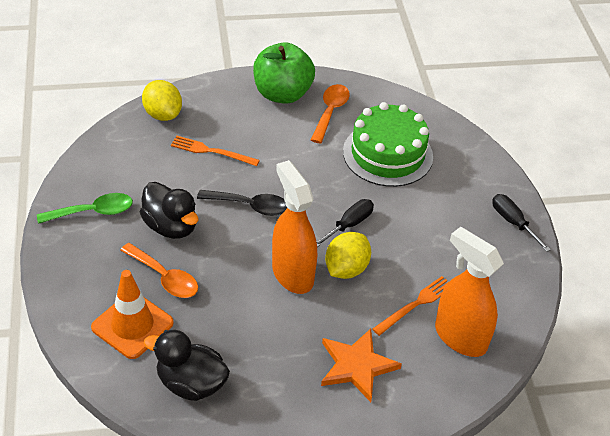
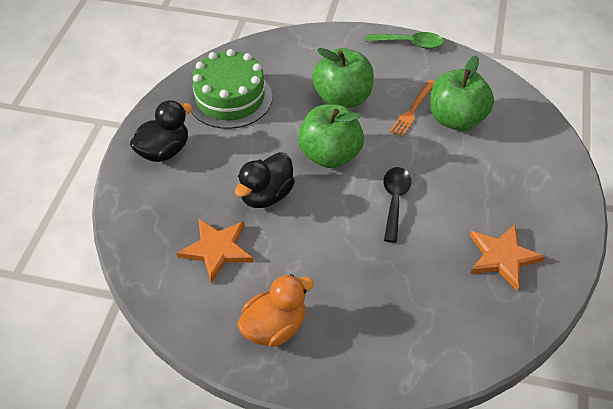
black screwdriver: [316,199,374,247] [492,194,551,252] = 2 -> none = 0
green apple: [253,42,315,104] = 1 -> [298,104,364,168] [312,48,374,108] [430,55,494,131] = 3
orange duck: none = 0 -> [237,274,314,347] = 1
orange fork: [171,136,260,166] [372,276,449,336] = 2 -> [390,80,435,137] = 1
orange spoon: [120,243,198,298] [311,84,350,144] = 2 -> none = 0
orange spray bottle: [272,160,317,294] [435,227,504,357] = 2 -> none = 0
orange star: [321,329,402,402] = 1 -> [177,218,254,283] [470,224,545,290] = 2
orange traffic cone: [91,270,174,359] = 1 -> none = 0
yellow lemon: [142,80,182,121] [325,232,371,279] = 2 -> none = 0

